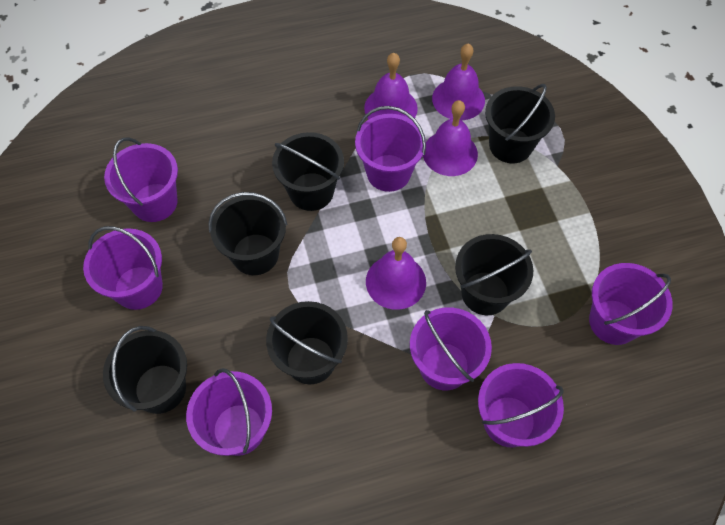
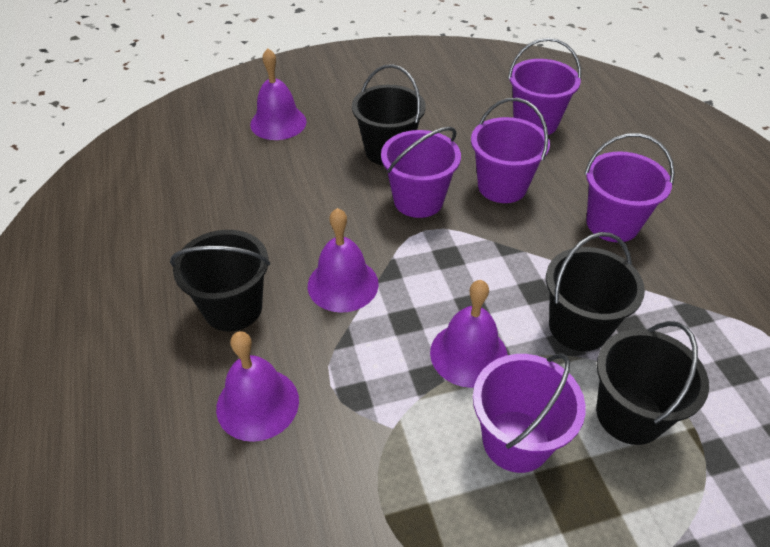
black bucket: [103,326,187,414] [208,192,287,275] [266,301,348,384] [272,132,344,211] [455,234,533,315] [485,84,555,163] = 6 -> [170,230,270,332] [352,64,426,166] [546,232,645,351] [596,321,709,445] = 4
purple bucket: [83,226,163,310] [104,137,178,222] [186,368,272,456] [355,106,426,192] [410,307,492,390] [478,363,564,448] [589,263,673,345] = 7 -> [381,127,461,218] [471,98,550,203] [473,353,586,473] [508,38,581,135] [584,133,675,242] = 5

